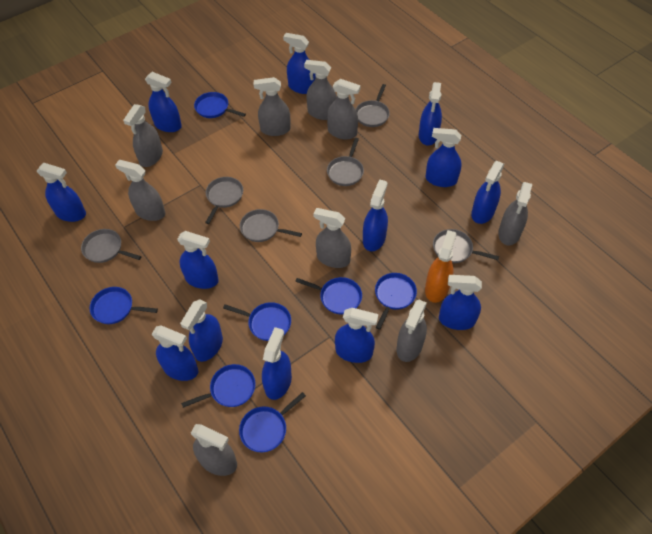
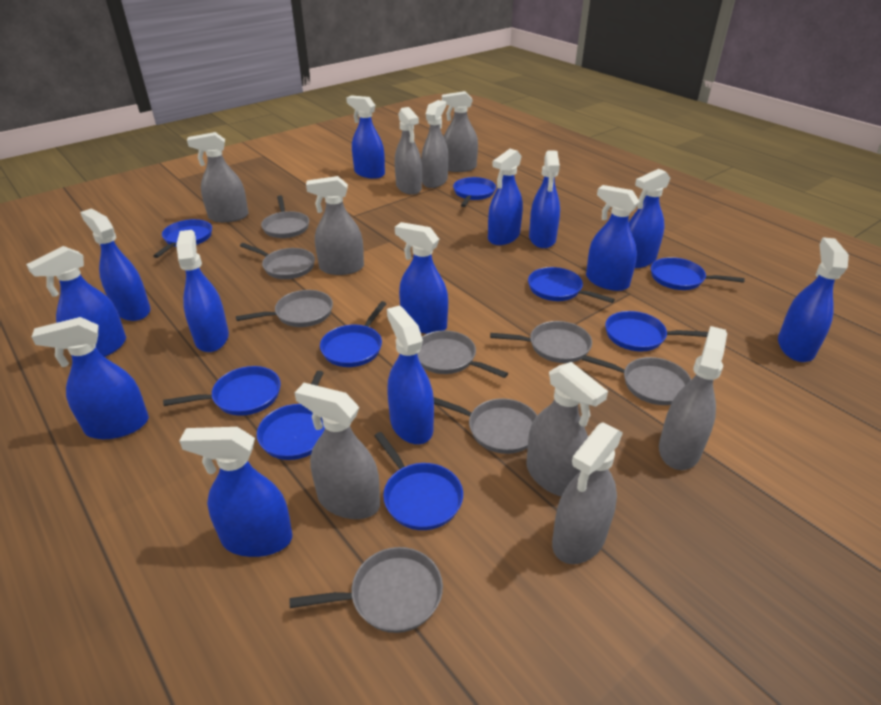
blue pan: [90,287,158,324] [181,364,256,408] [194,92,246,118] [223,302,291,341] [239,392,306,452] [295,277,362,315] [375,273,417,330] = 7 -> [153,219,212,258] [163,366,281,416] [257,371,325,460] [320,301,387,367] [374,432,463,530] [453,177,496,207] [528,267,615,303] [605,311,708,351] [651,257,745,290] = 9
grey pan: [81,229,141,263] [205,177,243,224] [240,209,302,242] [327,138,364,186] [355,84,390,127] [433,229,499,263] = 6 -> [236,290,333,327] [240,243,315,279] [261,195,309,238] [290,547,443,633] [417,331,508,378] [434,397,537,454] [490,321,592,363] [582,355,691,405] = 8
orange spray bottle: [425,230,456,303] = 1 -> none = 0

